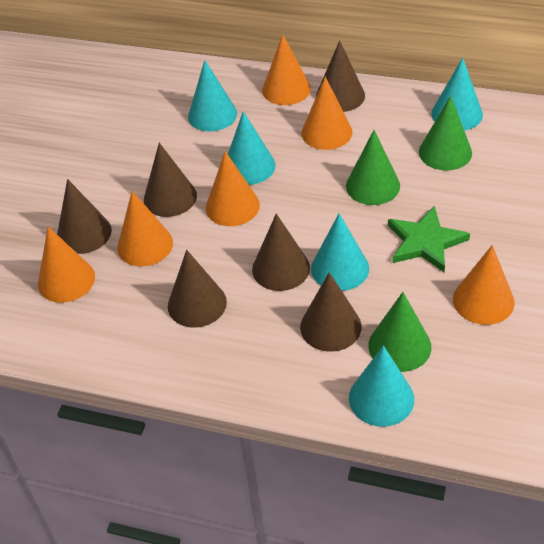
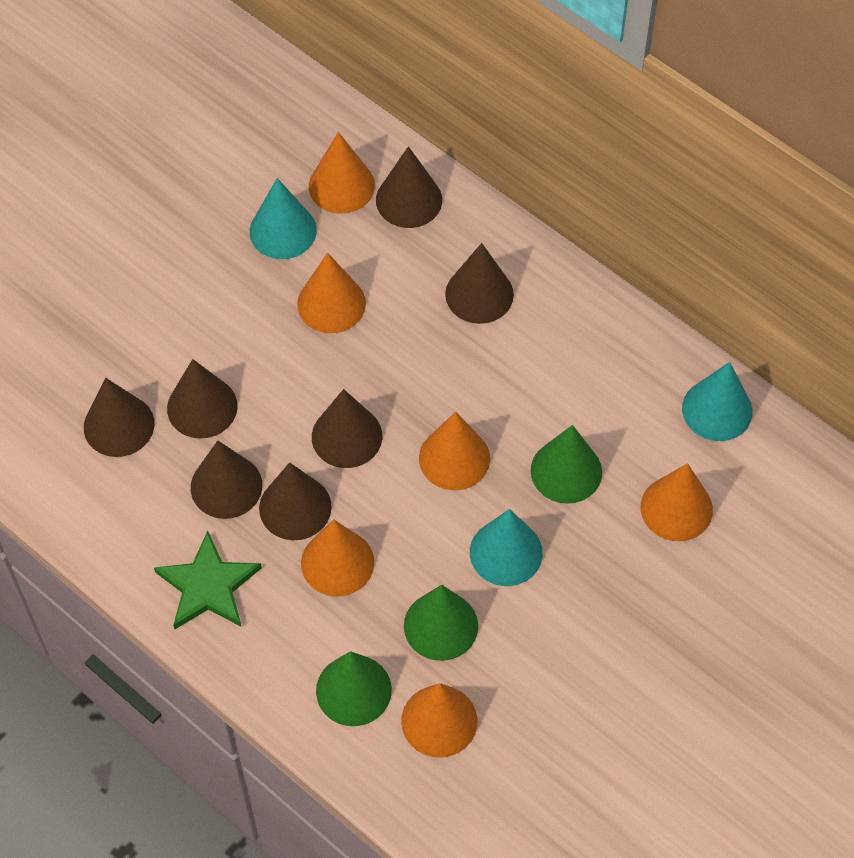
brown cone: [57,179,112,254] [144,143,197,217] [168,250,227,328] [252,214,310,291] [300,272,362,352] [316,40,365,112] = 6 -> [84,378,154,457] [167,359,238,439] [191,440,262,519] [259,462,332,540] [312,389,382,468] [376,146,442,228] [445,243,514,324] = 7
turquoise cone: [188,60,237,131] [228,111,276,185] [311,213,369,291] [349,345,414,427] [431,58,483,130] = 5 -> [250,178,317,259] [470,509,543,586] [682,362,753,441] = 3

